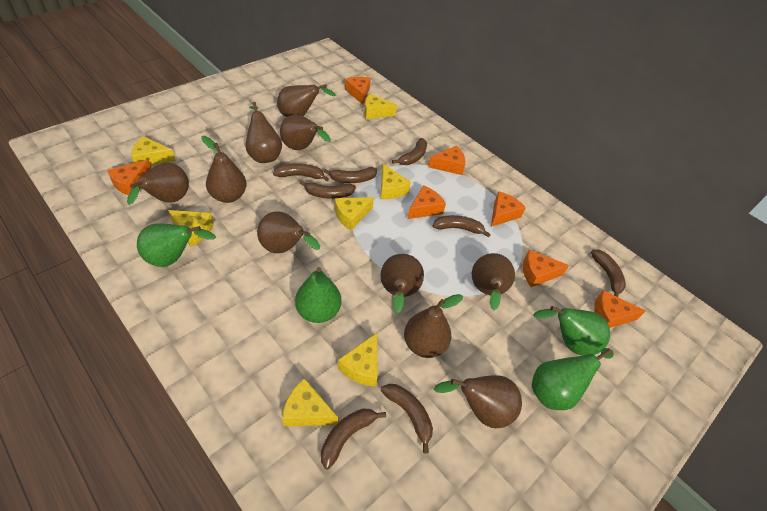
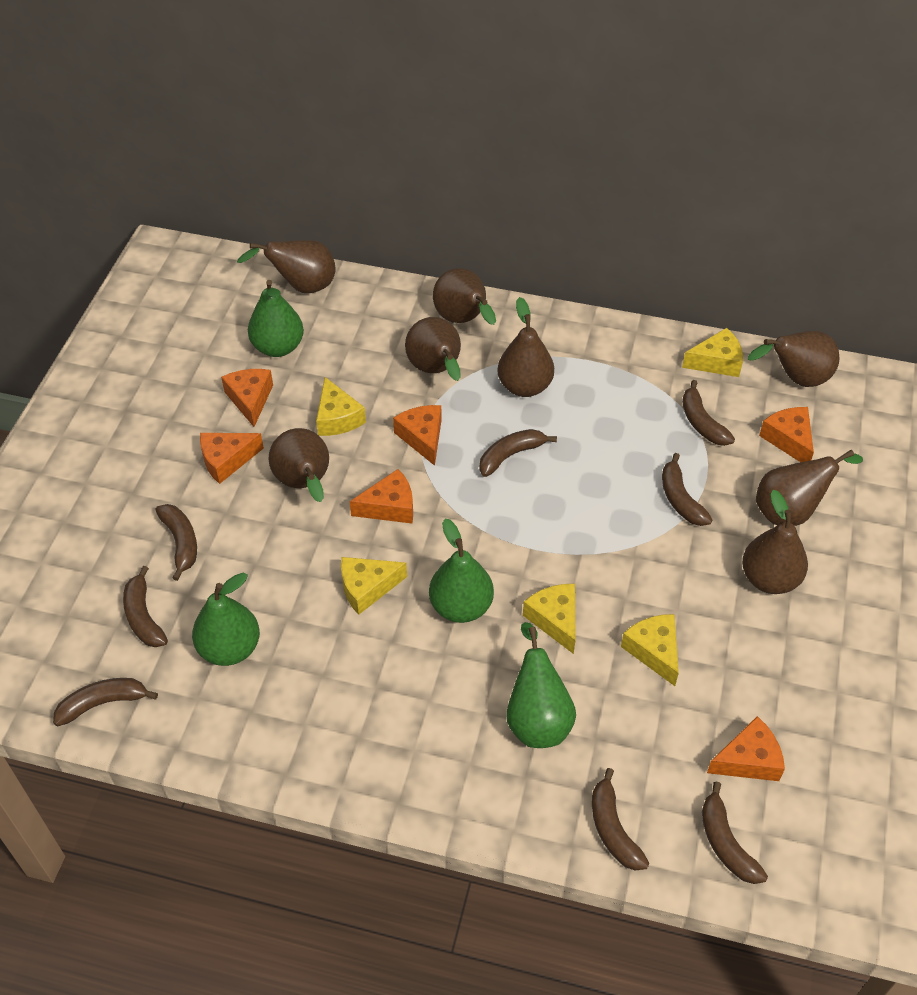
brown pear: [127,163,189,205] [201,136,247,203] [245,102,282,163] [257,211,320,253] [277,84,336,117] [280,115,331,150] [380,254,424,314] [404,294,463,358] [433,375,522,428] [472,253,515,311] = 10 -> [237,240,336,293] [269,428,329,502] [405,317,461,381] [433,268,496,325] [497,297,554,397] [742,490,808,594] [748,331,839,387] [756,450,863,526] = 8
orange cheese: [107,160,152,195] [345,77,371,104] [408,185,446,219] [428,146,465,175] [491,191,526,227] [523,250,569,287] [594,290,645,328] = 7 -> [200,433,264,484] [221,369,273,427] [350,469,413,523] [393,405,442,466] [707,716,785,781] [759,407,814,462] = 6
yellow cheese: [132,136,176,165] [168,210,214,247] [282,378,338,426] [335,197,374,230] [338,333,377,386] [364,93,397,119] [381,164,411,199] = 7 -> [316,377,366,436] [341,557,407,615] [523,584,576,654] [621,614,679,686] [682,328,743,377] = 5

